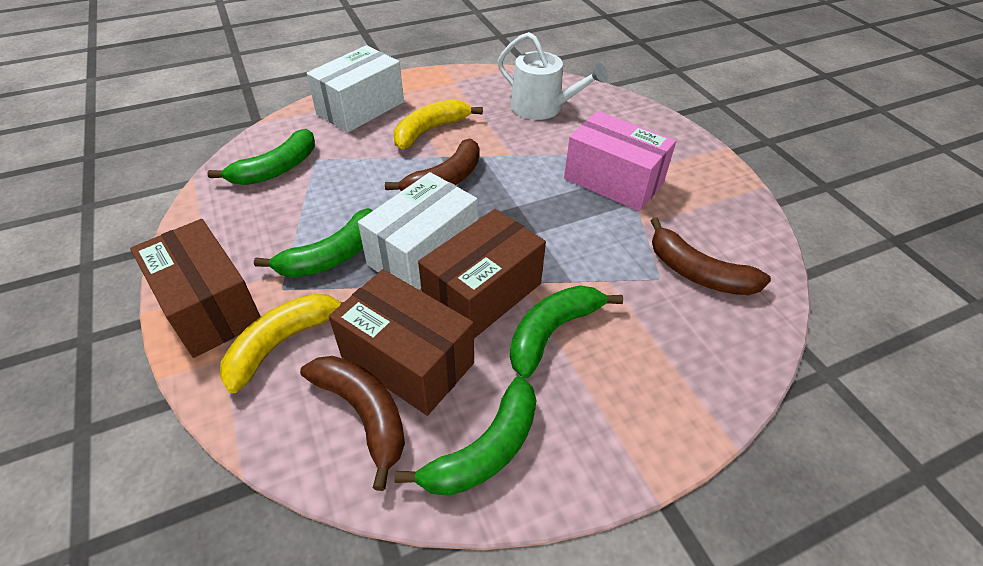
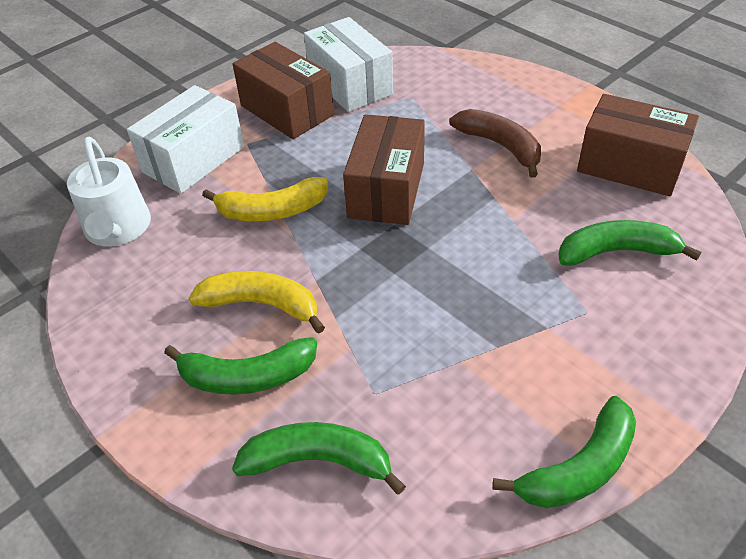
brown banana: [300,356,405,491] [385,139,479,191] [651,218,771,295] = 3 -> [449,109,541,178] = 1
pink box: [564,111,676,211] = 1 -> none = 0

